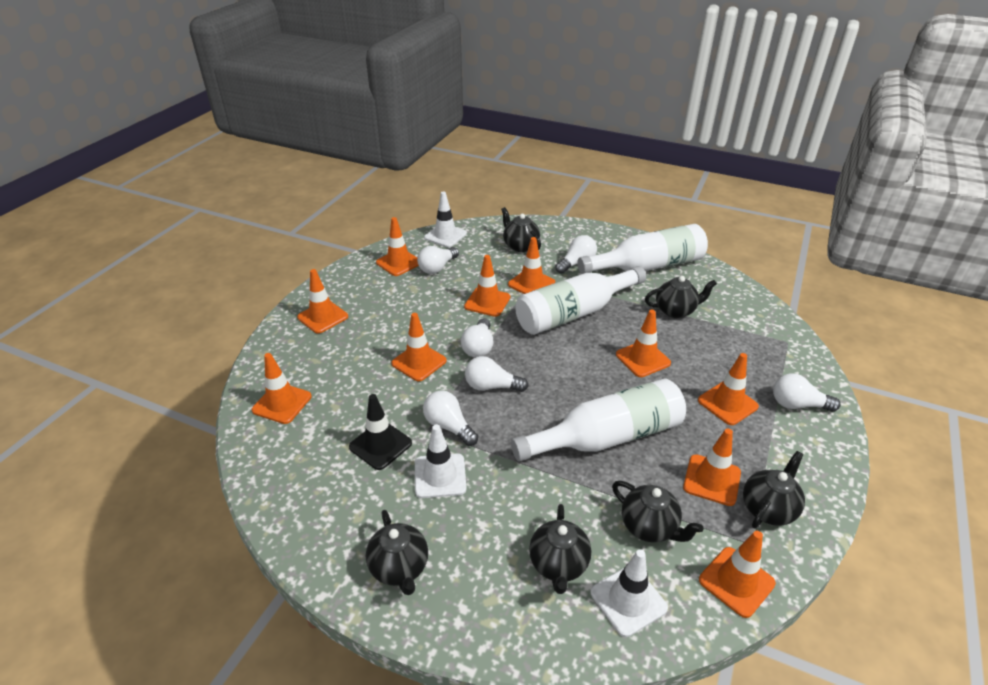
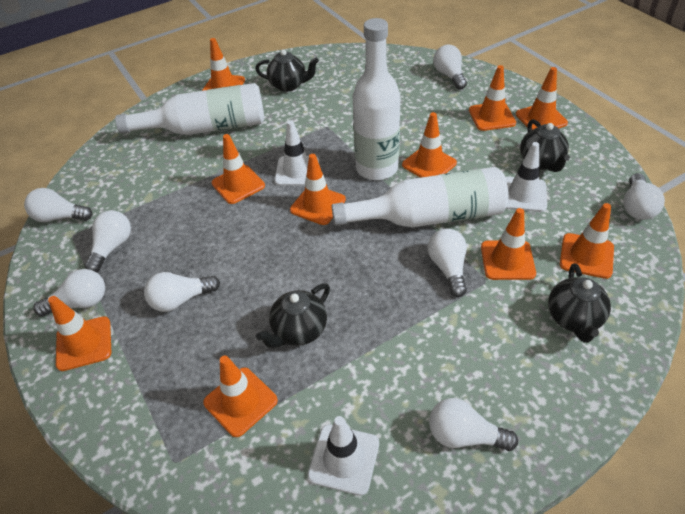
black teapot: [366,510,428,595] [501,207,541,252] [529,504,591,594] [612,481,703,543] [645,276,717,318] [743,451,805,529] = 6 -> [255,49,319,92] [256,283,330,348] [520,119,570,172] [548,263,611,343] = 4
black traffic cone: [349,394,412,470] = 1 -> none = 0
white light bulb: [417,246,459,274] [423,390,478,446] [461,318,494,358] [465,356,529,392] [555,235,597,274] [773,374,841,412] = 6 -> [24,188,92,222] [33,269,105,316] [84,210,131,272] [144,272,220,312] [428,229,467,297] [429,398,518,451] [433,45,467,90] [623,173,665,220] = 8

